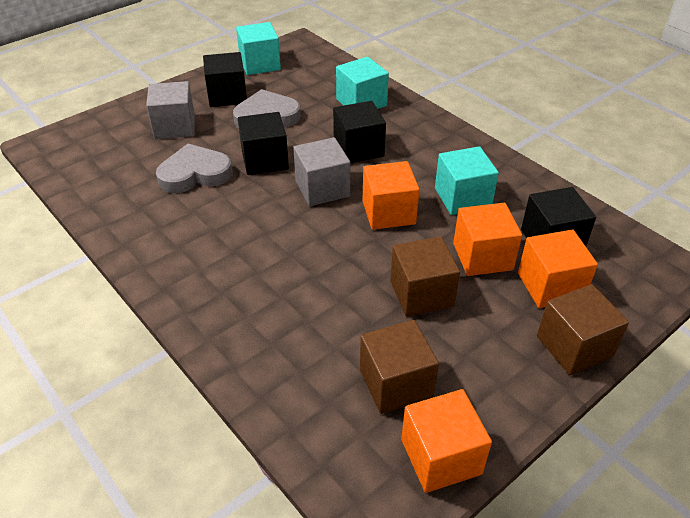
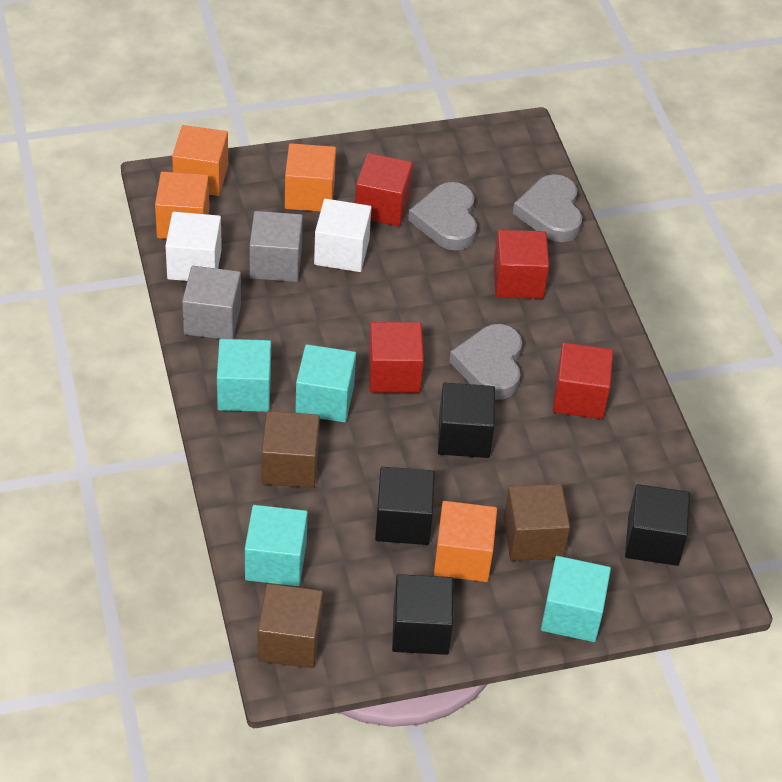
grey heart: [156,144,232,193] [233,89,301,128] = 2 -> [408,182,477,251] [449,324,522,400] [513,174,582,242] = 3
red cube: none = 0 -> [355,153,413,226] [368,322,424,393] [493,230,549,299] [553,343,613,419] = 4
turquoise cube: [236,22,281,75] [336,57,389,109] [435,146,499,215] = 3 -> [217,339,271,412] [245,505,308,586] [295,344,356,422] [541,556,611,642] = 4
white cube: none = 0 -> [165,212,222,281] [314,199,371,272] = 2

